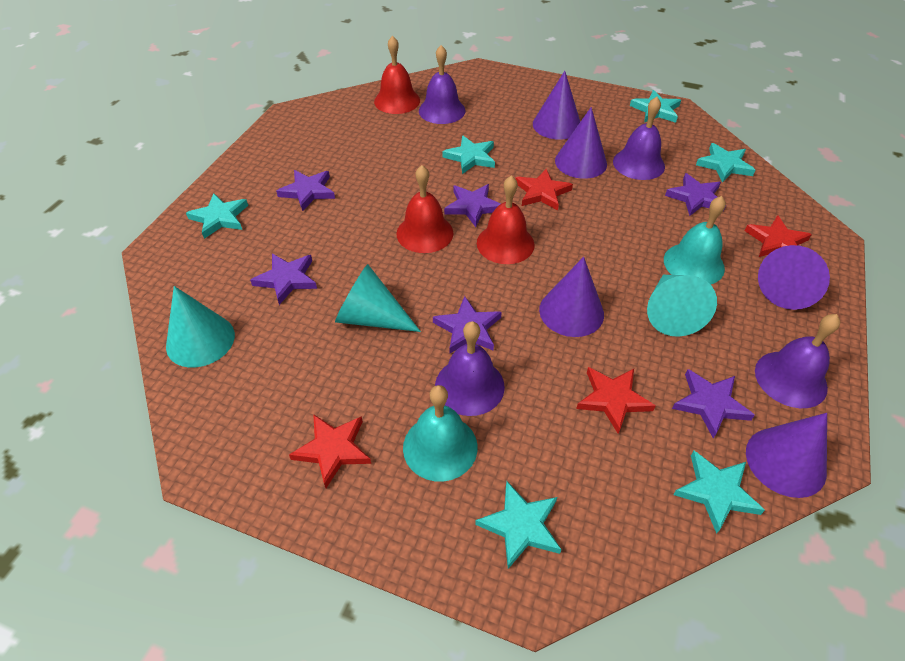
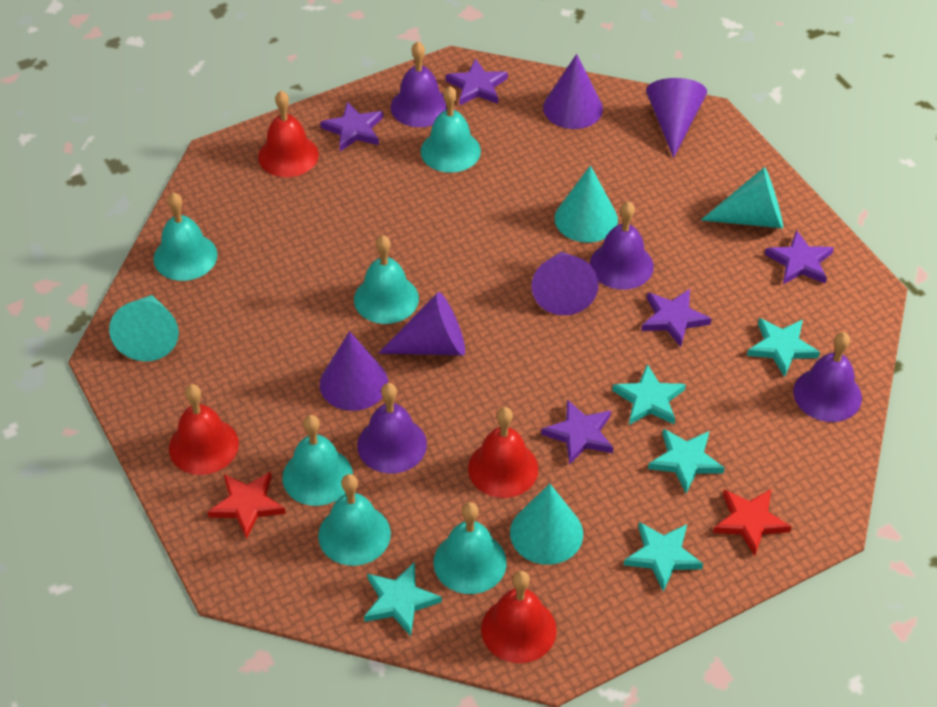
purple star: [250,254,317,305] [276,170,335,211] [433,296,502,353] [444,184,501,227] [665,173,726,216] [672,369,755,439] = 6 -> [320,102,383,151] [446,58,508,106] [541,399,613,465] [641,289,712,347] [765,230,834,284] = 5
red bell: [374,35,420,114] [396,165,453,253] [477,175,535,264] = 3 -> [169,384,239,475] [258,91,319,177] [468,407,538,498] [481,571,557,663] = 4
red star: [289,414,371,488] [516,169,573,211] [576,367,655,434] [745,215,812,257] = 4 -> [208,472,286,539] [713,489,792,556] = 2
turquoise bell: [403,385,478,482] [664,196,726,285] = 2 -> [153,193,218,281] [282,415,353,506] [318,474,391,566] [354,235,419,324] [420,86,481,173] [433,502,507,594] = 6
turquoise cone: [166,286,235,367] [335,264,421,332] [647,275,717,337] = 3 -> [109,295,179,361] [510,484,583,565] [555,165,618,243] [701,167,783,228] = 4
turquoise star: [186,193,248,239] [442,135,495,174] [475,481,562,569] [630,90,681,123] [673,451,765,534] [696,143,755,183] = 6 -> [364,562,442,636] [612,364,686,425] [624,522,703,591] [648,428,725,493] [747,318,820,377] = 5

